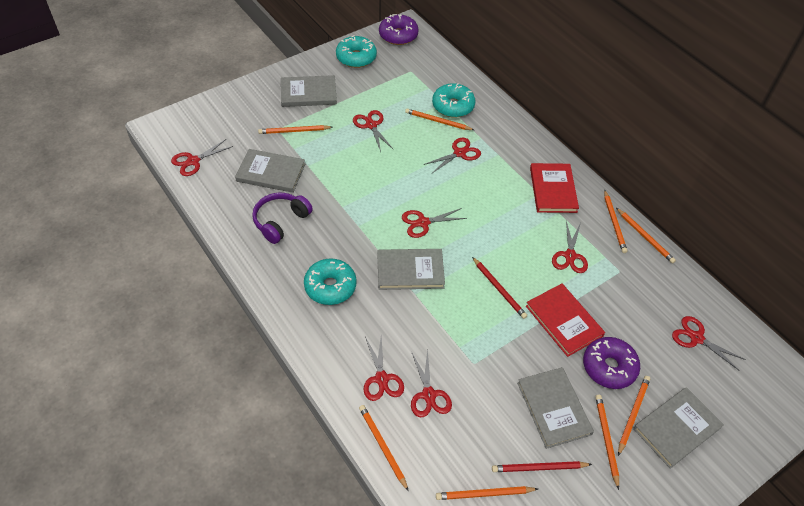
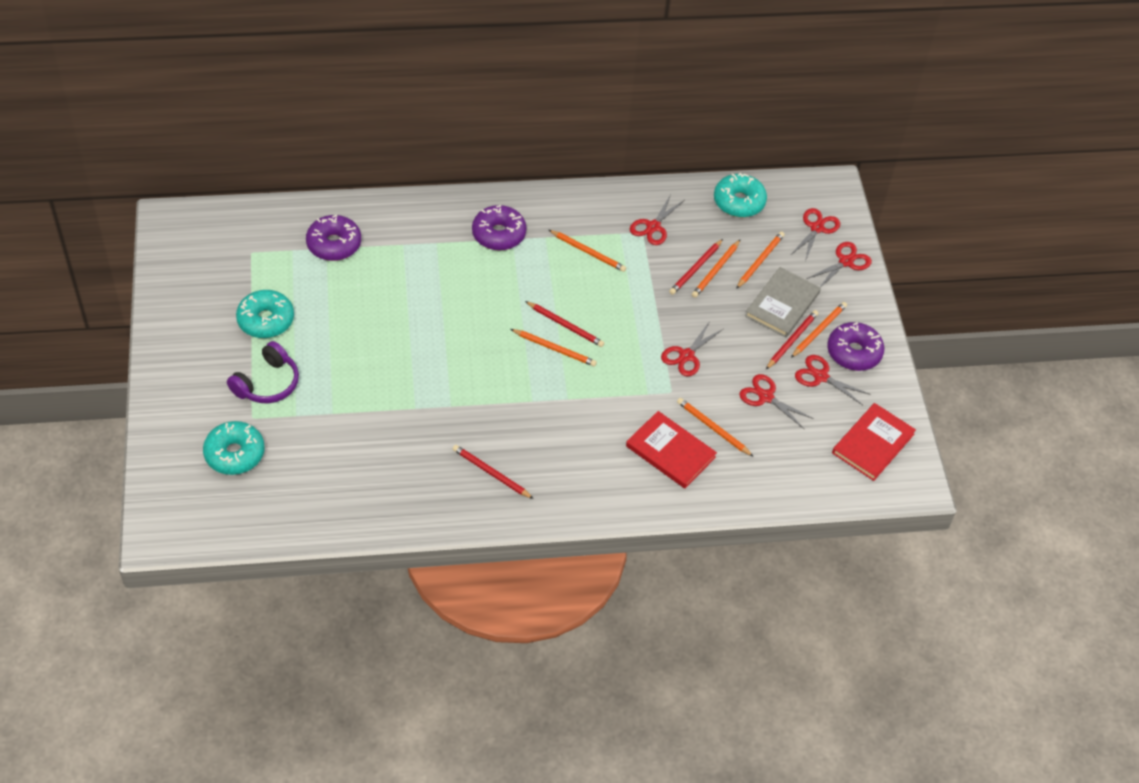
grey book: [235,149,305,193] [281,75,337,107] [377,249,445,290] [517,367,594,449] [633,387,724,469] = 5 -> [745,267,821,338] = 1
orange pencil: [258,125,333,134] [359,405,409,491] [405,109,474,130] [436,486,538,500] [595,395,619,490] [604,190,627,253] [616,208,676,264] [618,376,650,456] = 8 -> [511,329,597,367] [549,230,626,272] [677,398,754,457] [692,239,741,298] [736,231,785,289] [791,302,847,358] = 6
purple donut: [379,14,419,45] [583,337,640,389] = 2 -> [306,215,361,261] [472,205,526,251] [827,322,884,371] = 3
red pencil: [472,257,527,319] [492,461,592,472] = 2 -> [453,445,534,499] [525,301,604,347] [669,239,723,295] [766,310,818,369] = 4
red scissors: [171,139,233,176] [353,110,393,152] [364,337,404,401] [402,208,467,238] [411,348,452,418] [423,138,481,173] [552,221,588,273] [672,316,746,371] = 8 -> [630,194,684,245] [661,321,723,377] [739,374,814,429] [791,208,840,262] [795,355,871,405] [807,242,872,287] = 6

